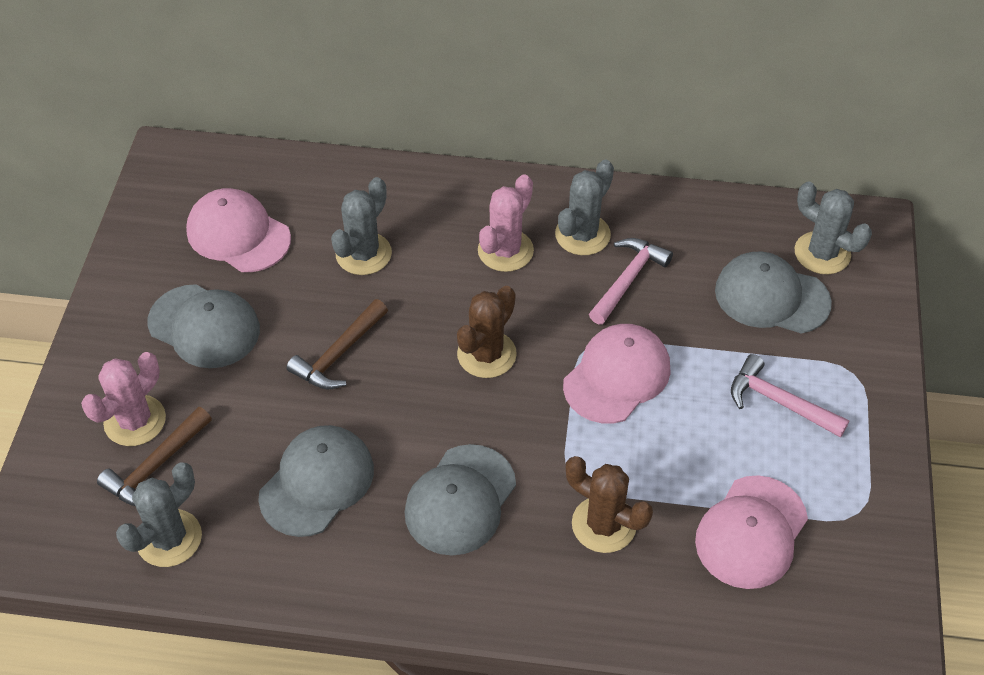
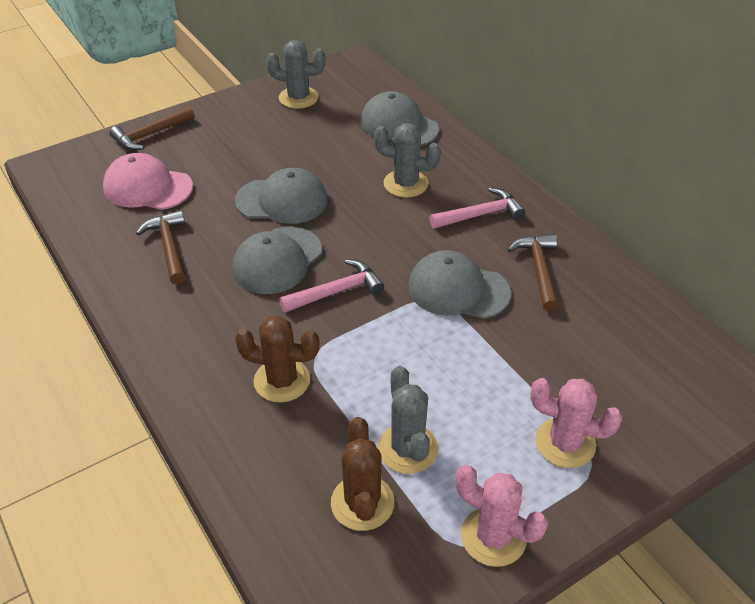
brown hammer: [97,407,212,506] [286,299,388,389] = 2 -> [109,106,195,150] [136,210,186,284] [508,234,559,312] = 3
grey cactus: [116,462,202,567] [331,177,392,275] [555,160,614,255] [795,182,872,274] = 4 -> [266,40,325,109] [374,123,441,198] [378,366,438,474] = 3
pink cap: [186,188,291,272] [563,324,671,424] [695,475,808,589] = 3 -> [103,153,193,210] = 1

